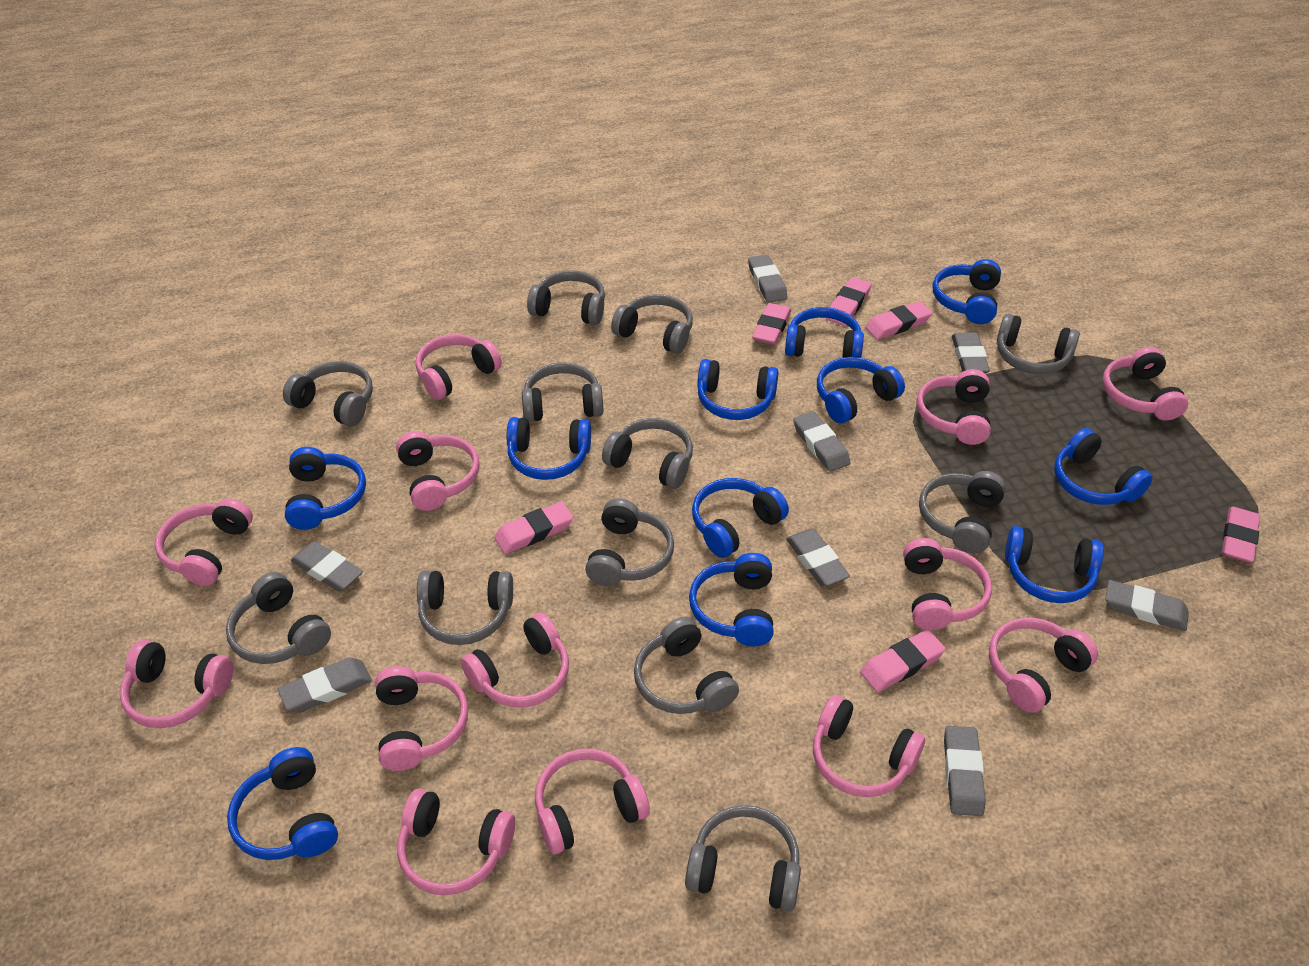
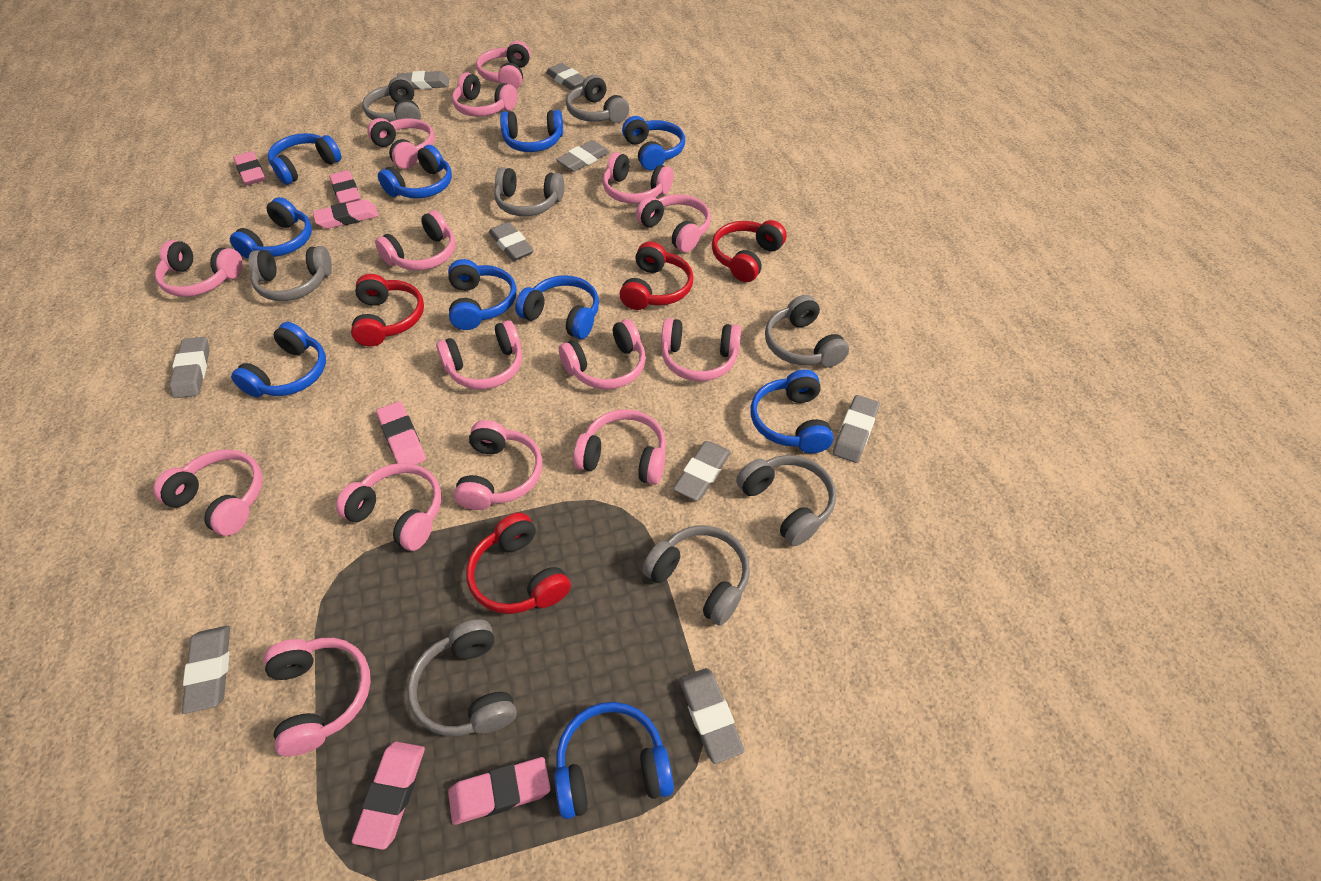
blue headphones: [227,747,338,860] [285,447,366,530] [507,417,591,480] [689,553,774,646] [692,478,789,558] [697,359,779,420] [785,307,864,358] [817,357,905,423] [933,259,1001,324] [1005,526,1104,603] [1054,428,1153,505] = 11 -> [230,197,312,259] [231,322,326,397] [268,133,342,185] [378,145,452,198] [448,259,517,330] [500,110,563,152] [515,275,599,339] [554,702,674,819] [622,116,685,171] [751,370,834,453] = 10
grey eraser: [278,657,372,713] [291,541,363,592] [748,254,787,303] [786,529,850,587] [793,411,850,472] [944,726,986,816] [952,332,990,374] [1105,580,1189,631] = 8 -> [169,337,210,398] [182,626,230,714] [397,71,449,89] [489,222,534,261] [546,63,585,90] [556,140,609,172] [673,441,731,501] [679,668,744,764] [833,395,880,463] = 9
grey headphones: [226,572,331,664] [283,361,373,427] [417,571,513,645] [522,363,603,422] [527,270,605,325] [585,498,674,586] [602,418,693,489] [611,294,693,354] [634,617,739,714] [685,805,801,911] [919,471,1006,554] [997,313,1080,374] = 12 -> [249,246,332,301] [362,76,421,122] [407,619,517,736] [494,167,564,216] [566,75,629,123] [642,526,750,626] [736,455,836,546] [765,295,849,368] = 8
pink headphones: [119,640,233,728] [155,499,253,586] [375,666,468,771] [396,431,480,511] [397,788,515,895] [416,334,502,400] [461,613,569,707] [535,749,650,854] [813,695,925,797] [903,538,992,630] [916,369,991,445] [989,618,1098,713] [1103,347,1188,421] = 13 -> [153,450,263,536] [155,240,243,297] [264,638,371,756] [336,463,441,551] [367,118,435,169] [375,210,456,271] [436,320,522,389] [452,72,517,117] [454,420,542,510] [476,41,531,89] [559,319,646,389] [573,409,666,485] [603,152,674,204] [636,194,711,252] [661,318,741,381] = 15
red headphones: none = 0 -> [351,274,424,346] [466,513,571,614] [619,241,694,310] [712,220,787,282] = 4

